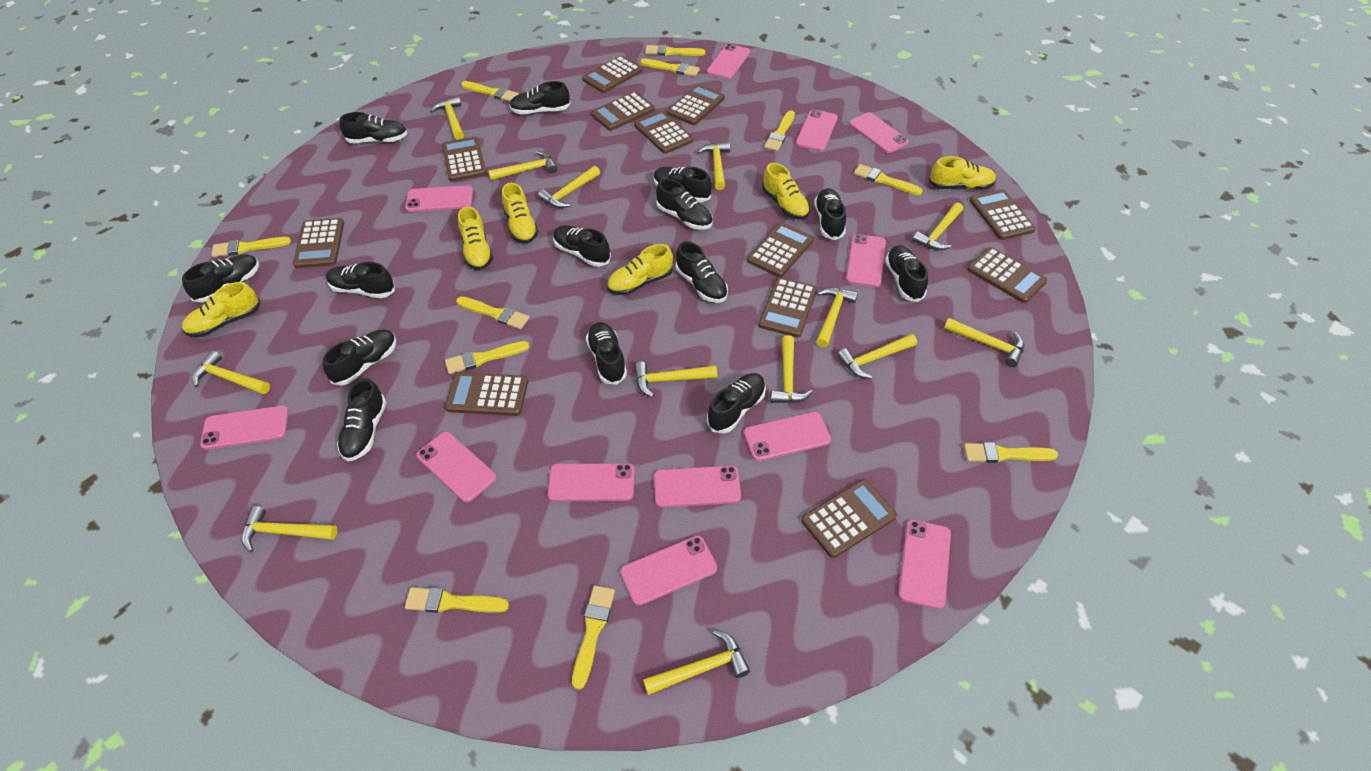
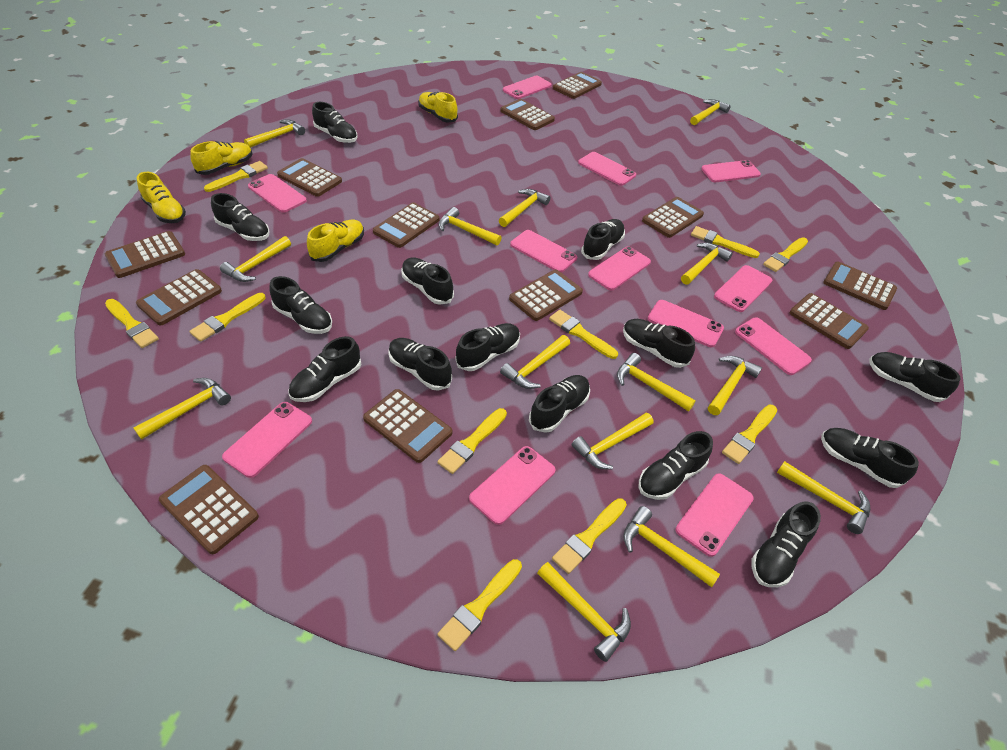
yellow brush: [211,237,291,257] [405,587,509,613] [445,341,529,374] [456,296,529,329] [461,81,519,102] [572,586,615,690] [640,59,700,77] [645,45,706,56] [764,110,795,151] [854,164,923,195] [964,442,1058,463] = 11 -> [105,299,159,348] [189,293,266,342] [204,161,268,192] [437,408,507,474] [438,559,522,651] [549,310,618,359] [552,498,627,574] [691,226,760,258] [722,404,777,464] [763,237,808,272] = 10
yellow hammer: [192,351,270,394] [242,506,337,552] [430,96,464,140] [488,151,557,181] [538,166,600,208] [634,362,717,398] [643,630,750,695] [697,142,730,190] [770,335,813,403] [816,287,858,348] [837,334,917,379] [912,202,963,250] [944,318,1024,367] = 13 -> [133,378,231,440] [220,236,291,282] [244,119,305,148] [438,207,501,246] [499,189,550,227] [500,335,570,389] [537,562,631,662] [572,413,654,470] [617,353,696,412] [623,506,720,587] [681,243,733,285] [690,99,731,125] [708,356,762,415] [777,461,870,534] = 14
yellow shoe: [182,282,260,337] [458,206,493,270] [502,183,538,244] [607,244,673,295] [762,163,810,220] [929,156,996,190] = 6 -> [137,172,186,223] [190,141,252,175] [307,220,364,262] [418,92,458,122] = 4

